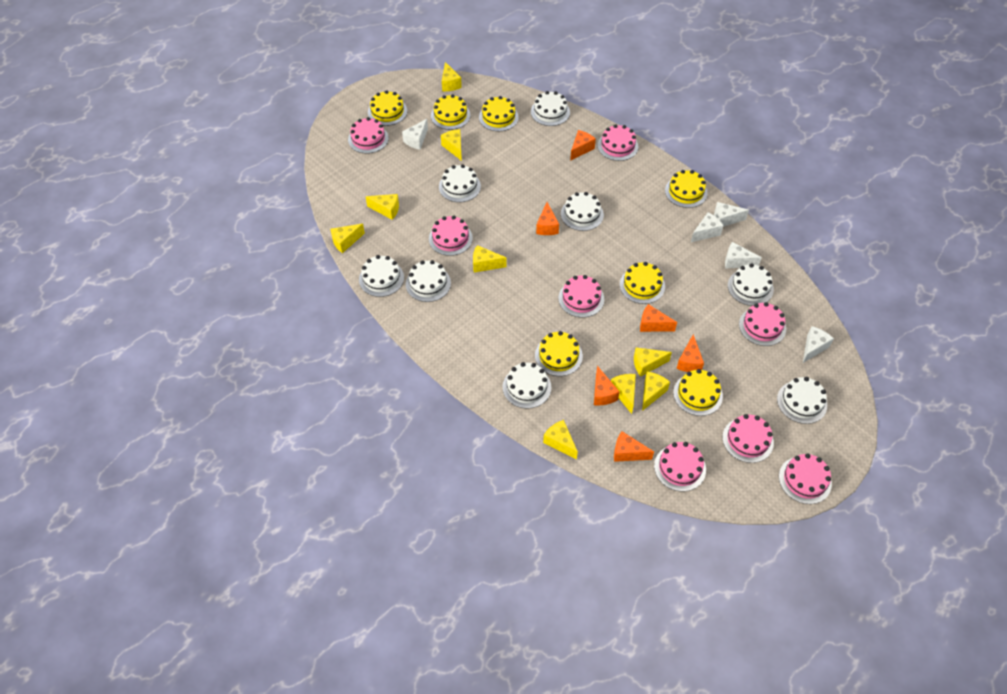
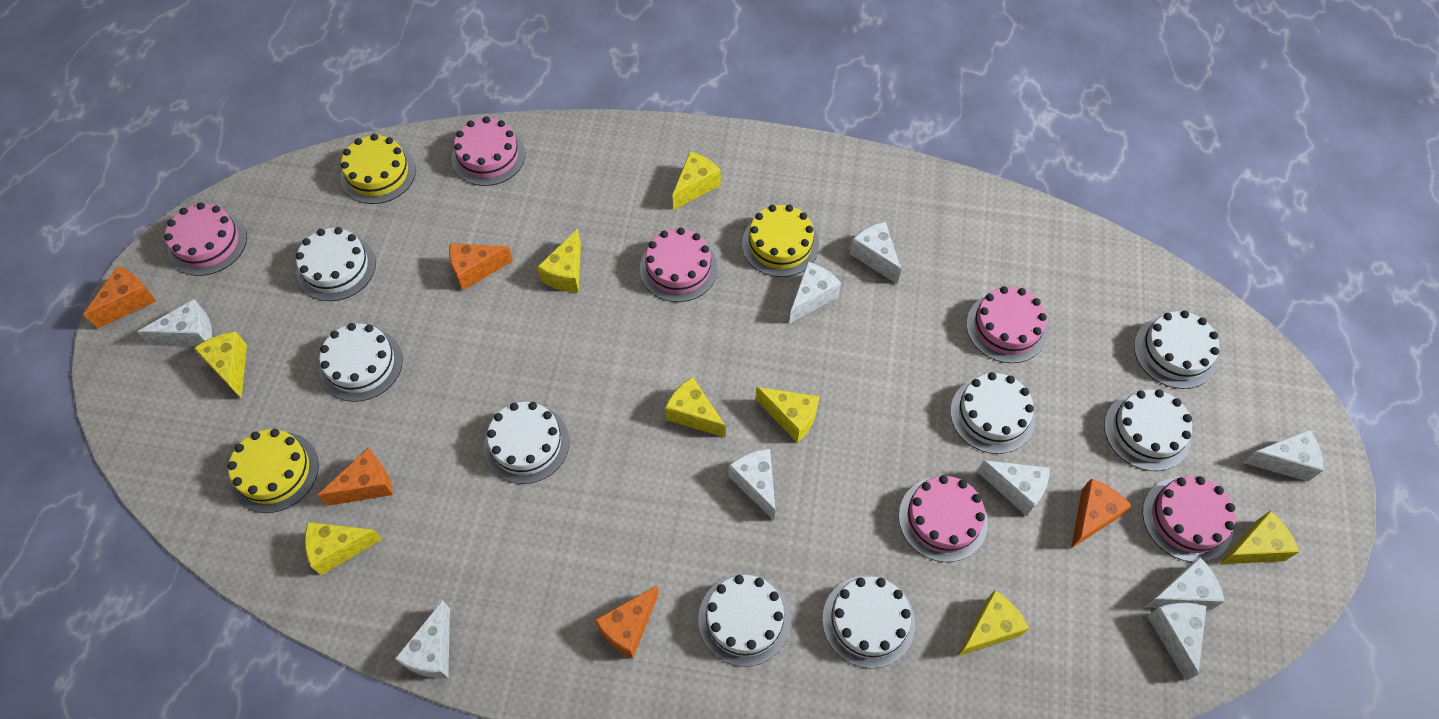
orange cheese: [536,202,559,235] [570,130,596,161] [594,366,620,405] [614,431,654,462] [640,304,677,332] [676,334,704,372] = 6 -> [83,266,156,329] [317,448,393,506] [449,243,513,291] [595,586,659,659] [1071,479,1132,548] = 5
pink cake: [348,117,389,154] [429,216,473,256] [558,275,604,317] [598,124,638,161] [654,442,706,492] [722,414,774,463] [739,302,786,346] [779,453,832,504] = 8 -> [164,202,247,276] [452,116,526,186] [640,228,718,302] [899,475,988,562] [966,286,1048,363] [1142,476,1236,562] = 6
white cheese: [402,119,428,150] [691,212,724,242] [714,202,749,227] [725,242,762,268] [803,326,834,363] = 5 -> [137,299,212,347] [395,600,450,678] [728,449,775,520] [789,262,841,324] [850,222,901,284] [977,460,1050,516] [1144,557,1225,610] [1147,603,1206,681] [1243,429,1323,482] = 9
yellow cake: [368,90,407,126] [431,94,470,130] [479,96,519,131] [535,331,583,376] [620,262,665,304] [665,170,708,208] [673,369,723,416] = 7 -> [228,429,319,513] [341,134,416,204] [742,204,819,277] = 3
yellow cheese: [330,224,365,253] [366,194,399,220] [441,129,462,161] [442,62,462,91] [473,245,507,272] [543,420,578,460] [611,374,636,414] [634,347,672,377] [642,371,670,411] = 9 -> [194,331,247,399] [305,522,383,575] [537,229,581,292] [665,377,726,438] [672,151,721,210] [756,387,820,443] [957,590,1029,657] [1219,511,1299,564] = 8

